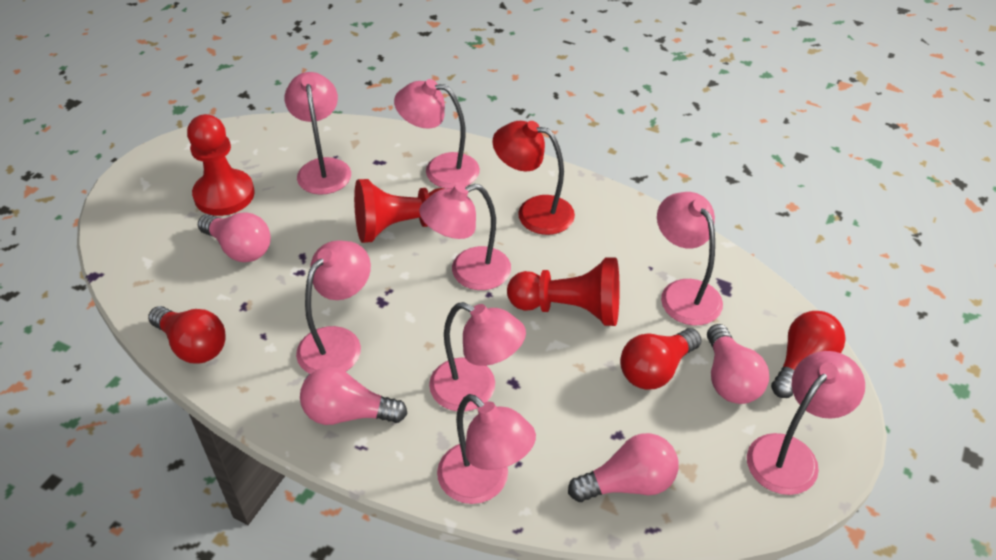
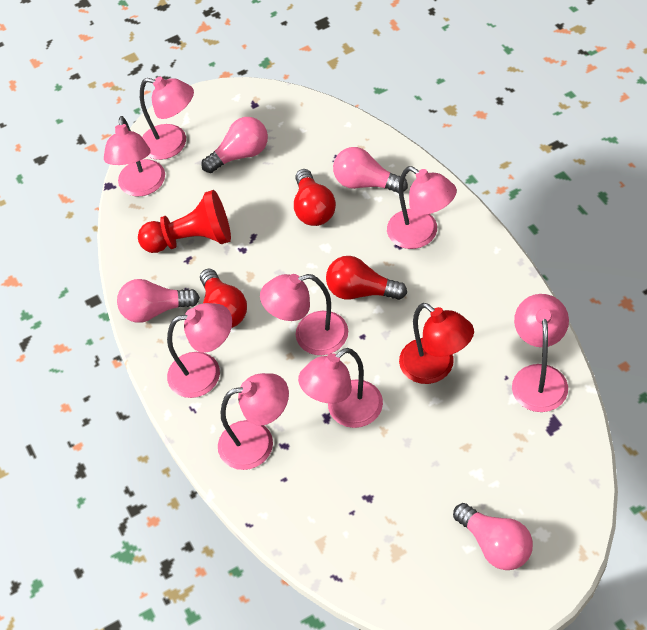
red pawn: [187,114,255,216] [354,179,444,243] [507,257,620,326] = 3 -> [138,190,231,253] = 1

